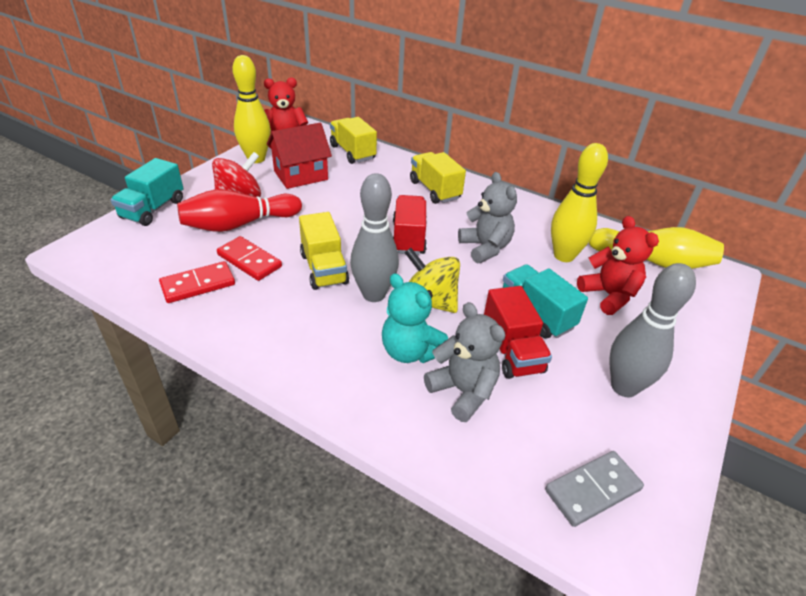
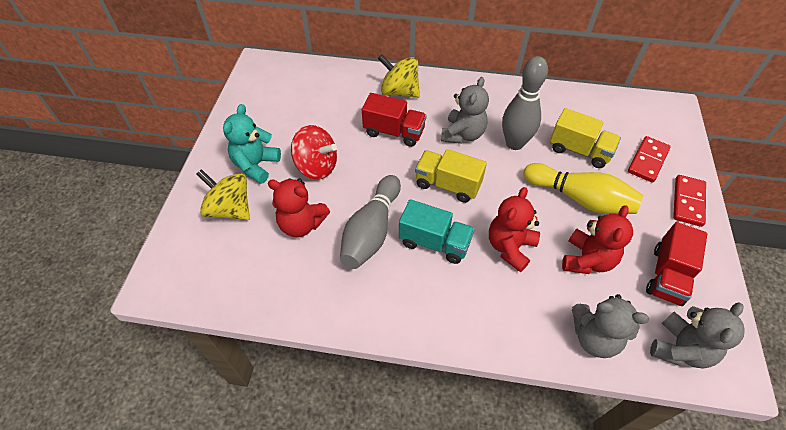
grey domino: [545,451,644,527] = 1 -> none = 0
grey teddy bear: [424,302,505,422] [458,172,517,263] = 2 -> [441,77,489,144] [572,294,649,358] [650,302,745,369] = 3
red bowling pin: [177,189,302,232] = 1 -> none = 0
red house: [267,123,332,189] = 1 -> none = 0
red teddy bear: [264,77,308,148] [577,216,659,315] = 2 -> [268,178,330,237] [489,187,540,272] [562,205,633,274] = 3
turquoise truck: [111,158,184,226] [503,264,588,339] = 2 -> [399,199,475,264] = 1
yellow bowling pin: [232,55,271,163] [551,143,608,262] [589,227,724,269] = 3 -> [524,163,644,214] = 1
yellow spinning top: [405,248,460,313] = 1 -> [196,169,250,220] [378,55,420,98] = 2
yellow truck: [299,212,349,290] [330,117,377,164] [410,152,466,204] = 3 -> [415,149,487,203] [550,108,621,168] = 2

